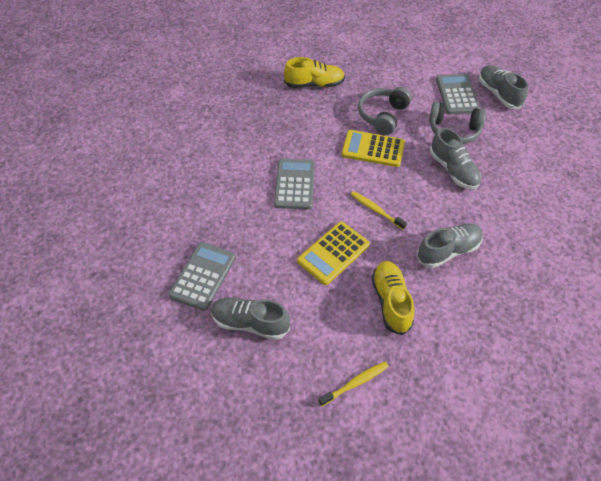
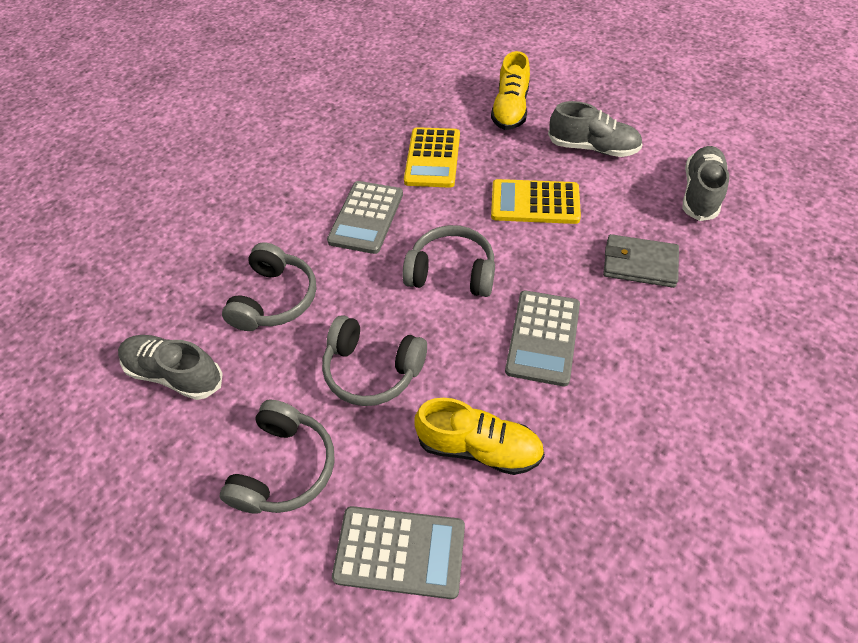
grey headphones: [358,87,412,135] [429,102,486,144] = 2 -> [220,400,335,513] [222,242,317,331] [322,315,427,406] [402,225,495,297] = 4
grey shoe: [211,297,290,340] [417,224,483,268] [430,128,481,189] [479,65,528,109] = 4 -> [118,335,223,400] [548,101,643,157] [682,146,729,221] = 3
grey wallet: none = 0 -> [603,234,679,288] = 1
yellow toothbrush: [318,361,389,406] [351,191,407,230] = 2 -> none = 0

